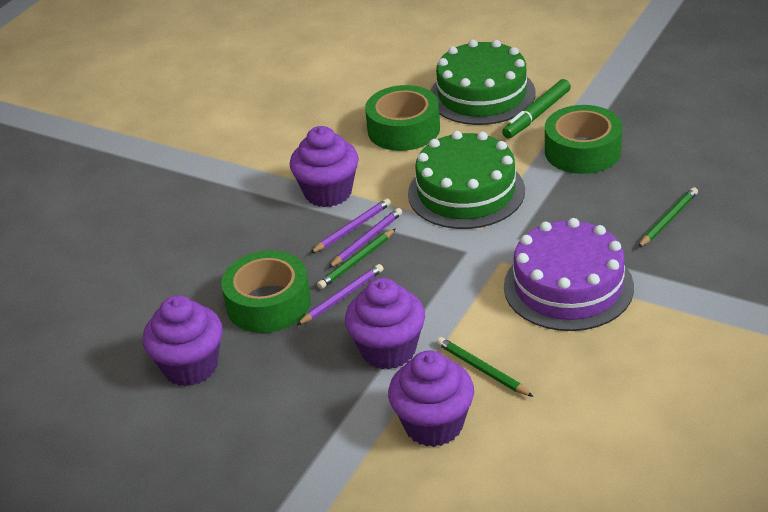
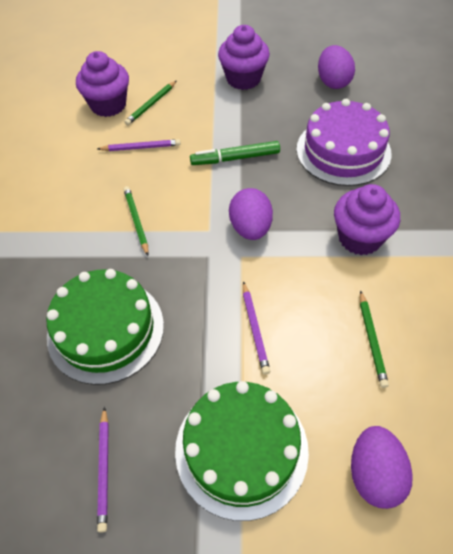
green tape: [221,250,311,333] [365,85,440,151] [545,105,622,174] = 3 -> none = 0
purple cupcake: [143,295,223,386] [290,126,359,207] [345,278,425,369] [388,350,474,447] = 4 -> [76,51,129,117] [218,25,270,90] [334,184,400,255] = 3
purple egg: none = 0 -> [229,188,273,240] [318,45,355,89] [351,426,413,509] = 3

